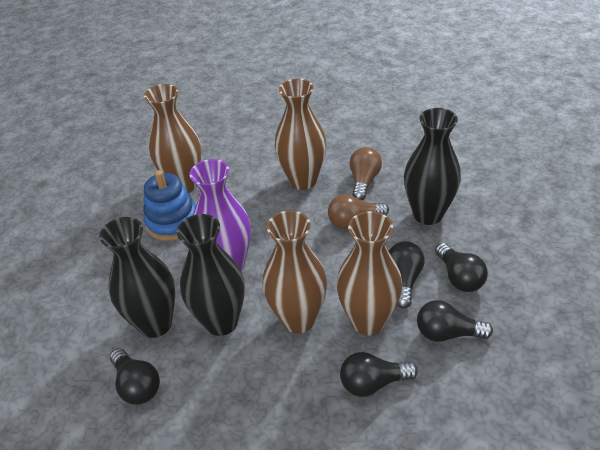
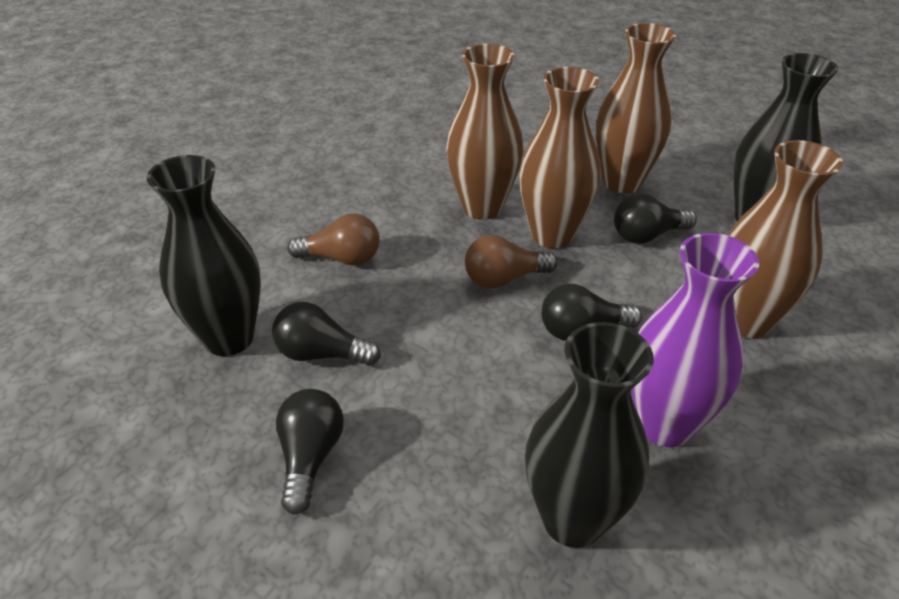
black light bulb: [110,348,160,405] [340,352,418,397] [389,241,425,309] [417,300,493,342] [435,243,488,292] = 5 -> [272,302,381,366] [276,389,344,515] [541,284,642,341] [614,194,697,244] = 4
blue stacking toy: [144,170,196,241] = 1 -> none = 0

